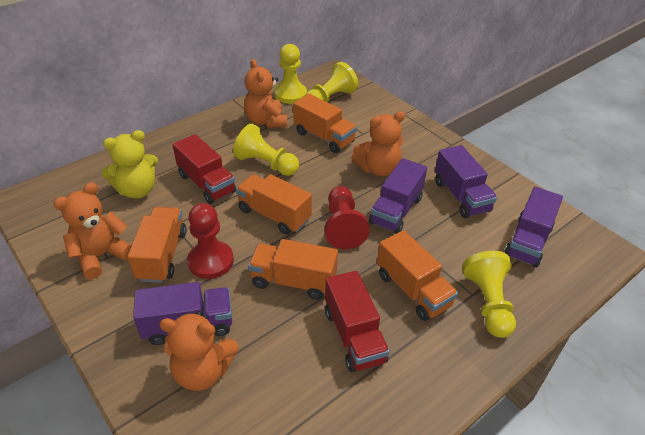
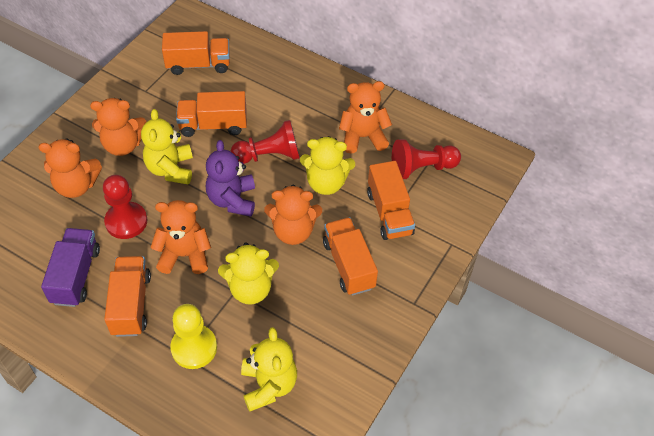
orange teddy bear: [53,182,132,279] [159,311,239,391] [244,59,287,128] [351,111,405,176] = 4 -> [38,139,102,198] [90,98,147,156] [151,200,211,274] [264,184,322,245] [339,81,392,154] = 5
purple teddy bear: none = 0 -> [206,140,255,217] = 1
purple truck: [133,282,232,345] [369,158,427,234] [435,145,497,218] [505,187,563,268] = 4 -> [41,228,100,307] = 1
red pawn: [187,203,234,279] [325,186,370,250] = 2 -> [103,175,147,239] [231,120,300,164] [392,139,461,179] = 3
red truck: [173,134,236,204] [325,271,390,372] = 2 -> none = 0
yellow pawn: [233,123,299,176] [274,44,307,104] [305,62,358,102] [462,251,516,338] = 4 -> [170,304,217,369] = 1
yellow teddy bear: [102,130,158,199] = 1 -> [141,109,193,184] [218,242,279,304] [241,327,297,412] [300,136,355,195] = 4

